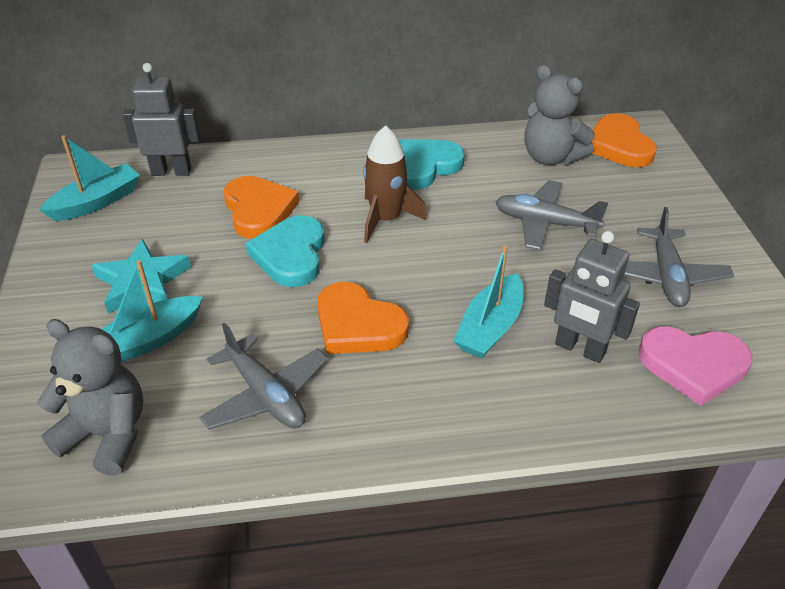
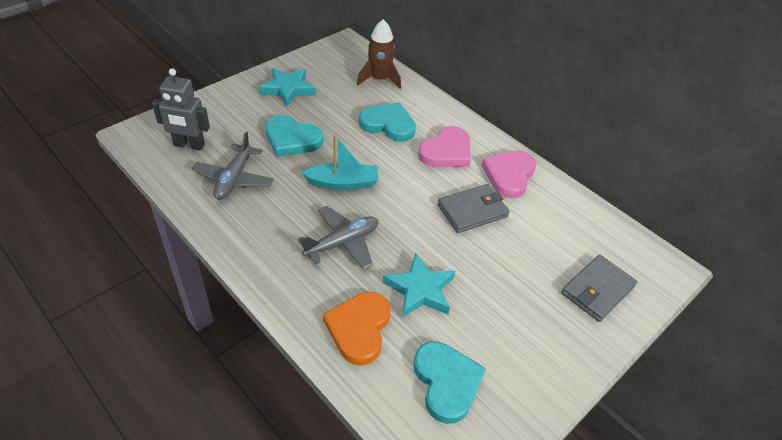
grey plane: [199,322,328,430] [496,180,608,250] [624,207,734,307] = 3 -> [191,132,274,200] [298,206,378,269] = 2
grey robot: [123,63,200,176] [544,231,640,363] = 2 -> [152,68,210,151] = 1
grey teddy bear: [38,319,143,476] [524,65,595,165] = 2 -> none = 0
grey wallet: none = 0 -> [437,184,510,233] [561,255,637,322] = 2
orange heart: [224,176,299,239] [317,282,409,354] [592,113,657,167] = 3 -> [323,292,390,365] = 1
pink heart: [639,326,752,406] = 1 -> [418,126,471,167] [481,150,536,198] = 2
turquoise boat: [39,135,140,221] [101,260,203,363] [454,245,523,359] = 3 -> [302,135,379,190] = 1
turquoise heart: [245,215,325,287] [399,139,465,190] = 2 -> [265,115,323,157] [359,102,416,142] [413,342,486,424] = 3
turquoise star: [91,239,191,314] = 1 -> [259,68,316,107] [383,253,455,318] = 2

